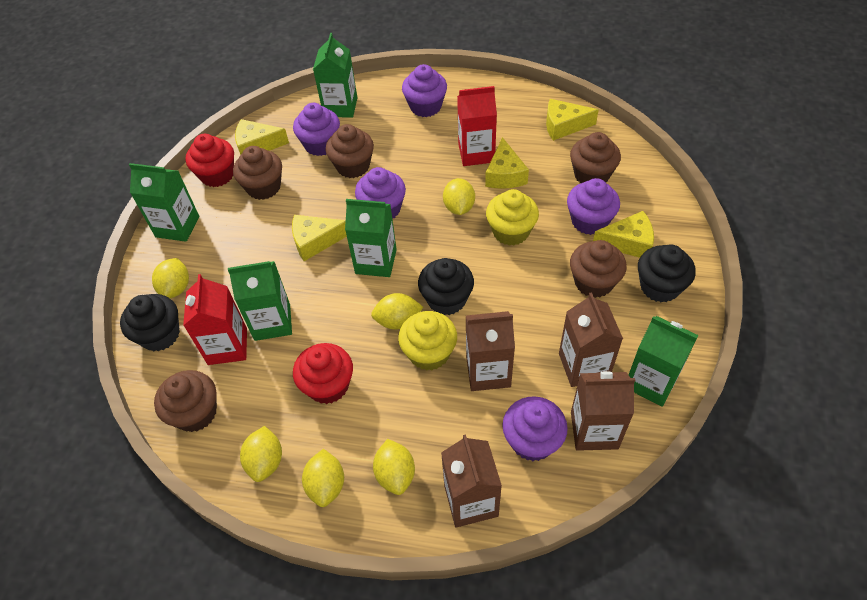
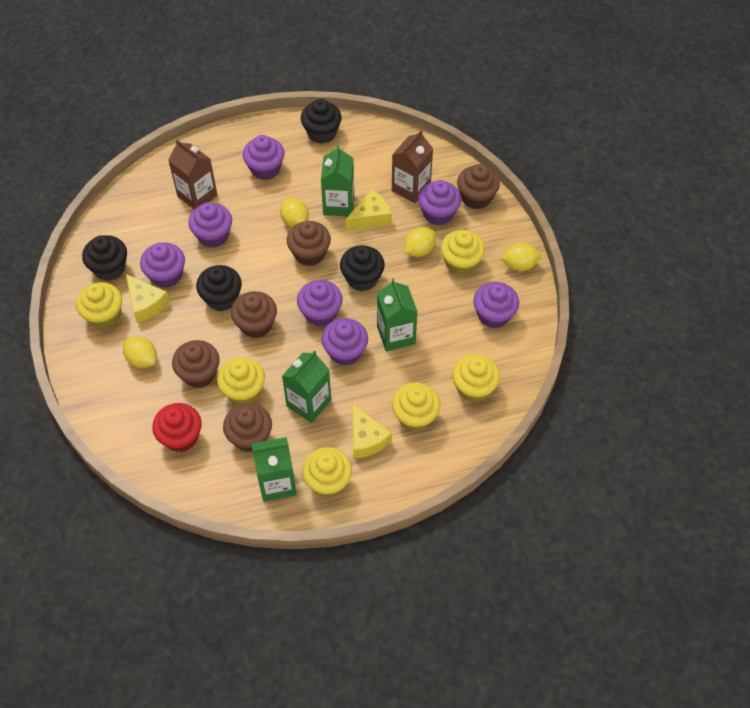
black cupcake: [120,294,180,351] [418,258,474,315] [638,244,696,302] = 3 -> [82,235,127,281] [196,265,242,311] [301,99,342,144] [340,245,385,291] = 4
brown carton: [441,434,502,528] [466,311,515,391] [559,292,623,387] [571,371,635,451] = 4 -> [168,140,217,209] [392,130,433,203] = 2
green carton: [129,163,199,242] [228,261,292,341] [313,33,357,118] [345,199,397,277] [629,316,698,407] = 5 -> [252,437,297,502] [282,350,331,423] [321,145,354,216] [377,278,418,351] = 4
purple cupcake: [293,103,340,156] [355,167,406,219] [402,64,447,117] [502,396,568,461] [567,178,620,235] = 5 -> [140,242,185,288] [189,202,232,248] [243,135,285,180] [297,280,343,326] [321,318,368,365] [418,180,461,225] [473,282,519,328] = 7
red carton: [183,274,247,365] [457,86,497,166] = 2 -> none = 0
red cupcake: [185,134,234,187] [293,343,353,404] = 2 -> [152,403,202,452] = 1
yellow cheese: [235,119,289,155] [292,215,347,261] [485,137,529,189] [546,99,599,141] [593,211,654,258] = 5 -> [126,274,170,323] [346,189,392,230] [352,403,392,459] = 3
yellow cupcake: [398,311,457,371] [486,189,539,246] = 2 -> [76,282,122,329] [217,357,265,405] [302,447,352,497] [392,383,440,431] [441,230,485,275] [452,354,500,402] = 6
yellow lemon: [152,258,189,298] [240,426,282,482] [302,449,344,507] [371,293,423,329] [373,439,415,495] [443,178,475,215] = 6 -> [123,336,157,368] [280,198,309,228] [404,227,436,257] [500,243,541,271] = 4

